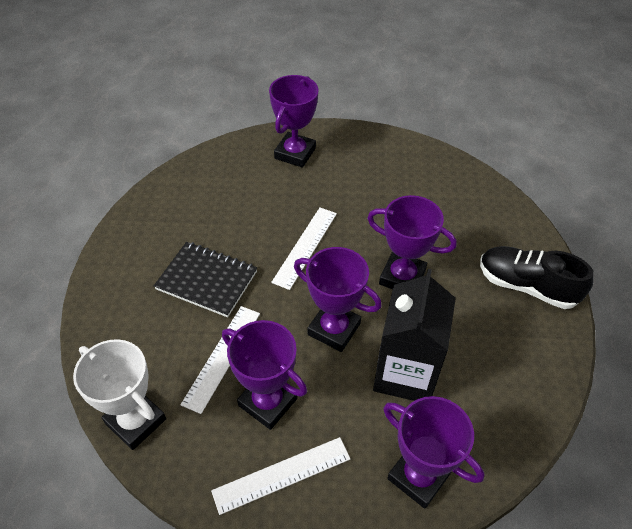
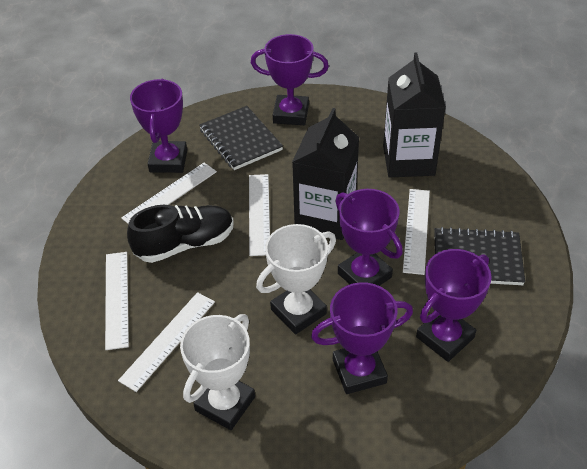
black carton: [373,269,456,401] = 1 -> [292,108,359,240] [383,52,446,177] = 2
black notebook: [154,242,257,317] = 1 -> [199,106,283,170] [434,227,525,285] = 2
white ruler: [181,306,260,414] [211,437,350,515] [271,207,337,290] = 3 -> [105,252,129,350] [118,292,215,392] [121,163,217,224] [249,174,270,256] [403,189,430,275] = 5
white trophy: [73,339,166,450] = 1 -> [180,314,255,430] [256,224,336,334] = 2

